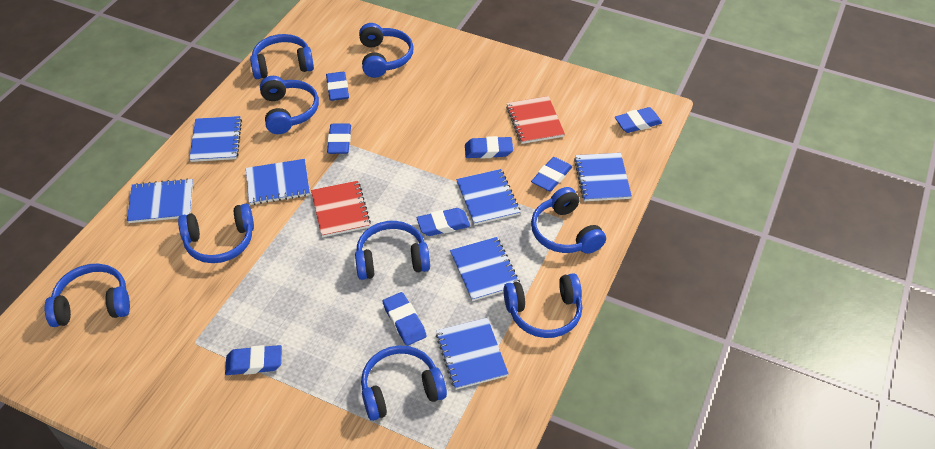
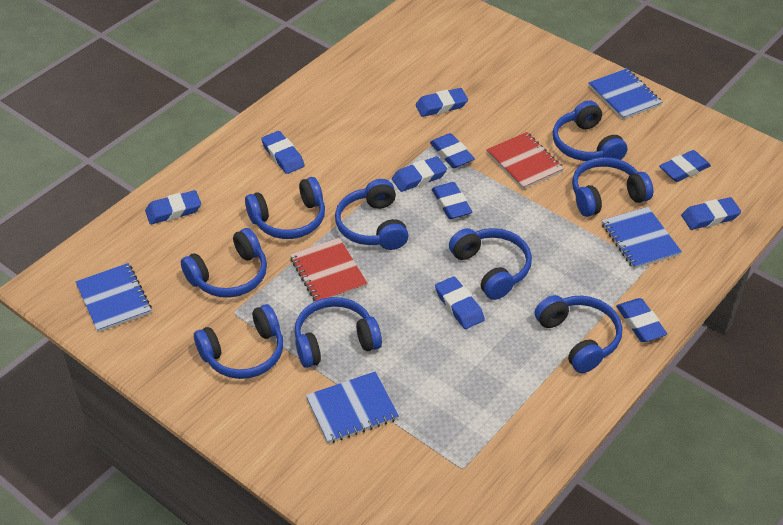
blue eraser: [225,345,282,375] [326,72,349,101] [327,123,351,154] [383,292,427,346] [416,208,470,236] [465,136,513,159] [531,157,572,192] [615,107,662,133] = 8 -> [145,190,201,224] [261,131,305,174] [392,156,447,192] [415,88,468,117] [430,133,475,168] [432,182,472,219] [435,276,485,329] [616,298,667,342] [659,150,711,182] [681,197,741,230] = 10
blue notebook: [127,178,193,223] [189,116,242,162] [246,159,310,205] [436,318,509,390] [450,237,520,301] [456,169,520,225] [574,153,632,201] = 7 -> [75,263,152,332] [306,371,399,444] [588,68,662,120] [602,207,682,269] = 4

